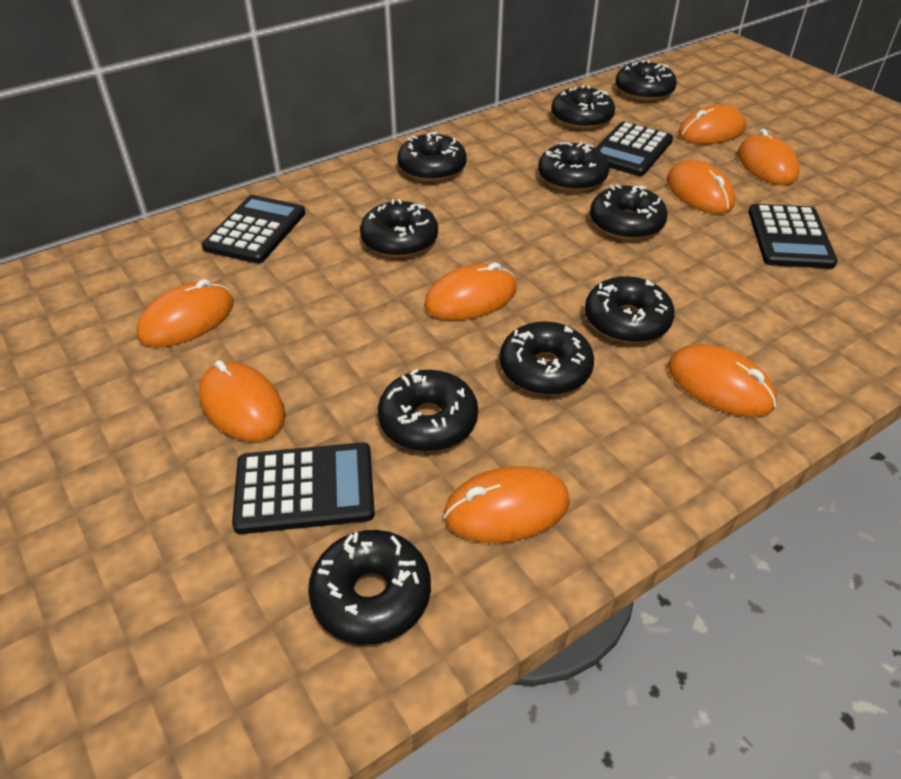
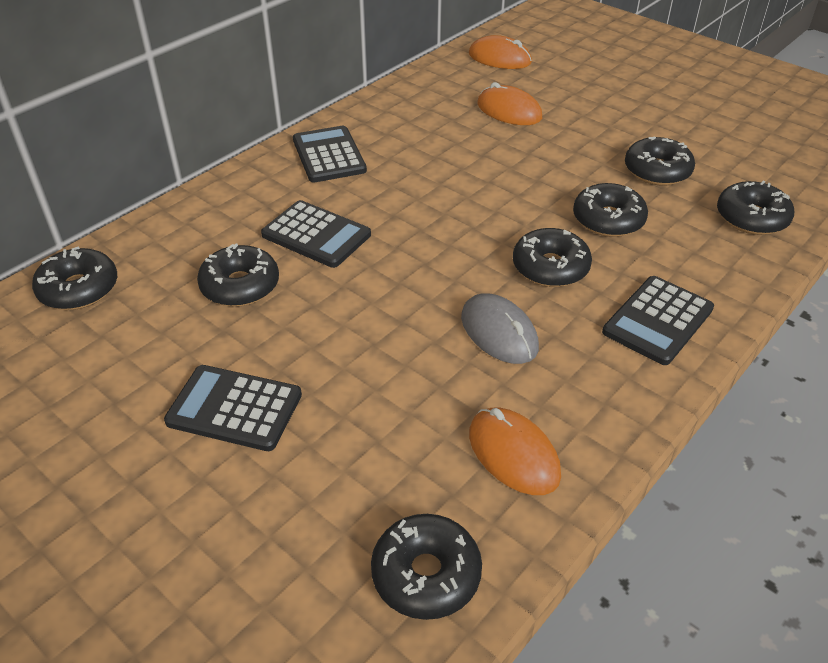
black donut: [308,530,431,645] [360,199,438,258] [378,369,478,452] [397,132,467,182] [500,321,594,395] [538,142,609,192] [551,85,615,129] [585,276,675,343] [590,184,668,240] [615,60,677,101] = 10 -> [32,246,117,310] [197,243,279,307] [371,514,482,620] [513,228,592,287] [573,183,648,237] [625,136,695,186] [717,181,794,235] = 7
grey mouse: none = 0 -> [461,293,539,364] = 1
orange mouse: [136,279,234,347] [199,360,285,442] [424,262,517,320] [443,466,570,543] [667,160,735,214] [668,344,777,417] [678,105,746,144] [738,129,800,185] = 8 -> [469,35,532,69] [469,408,561,495] [477,82,542,125] = 3

